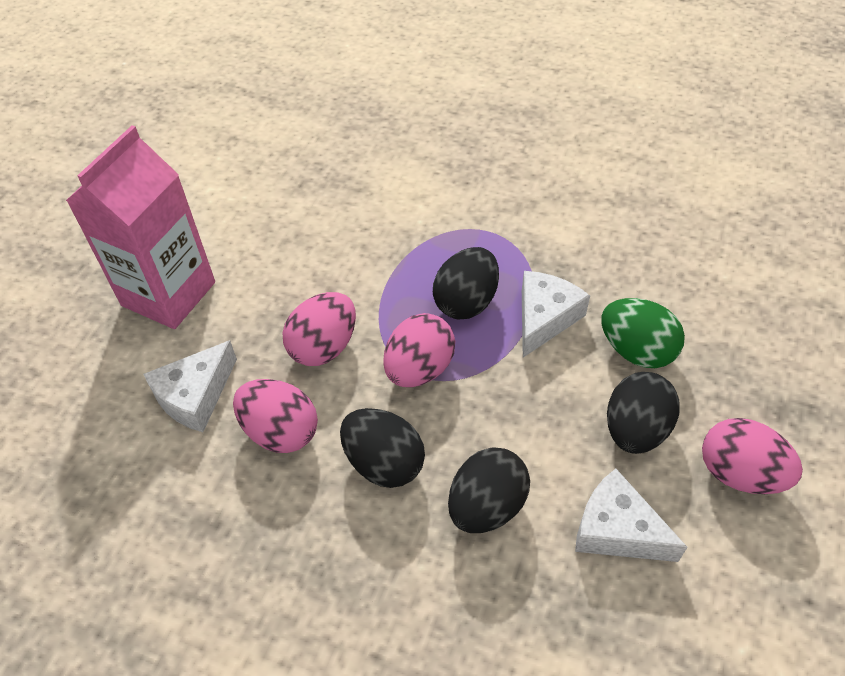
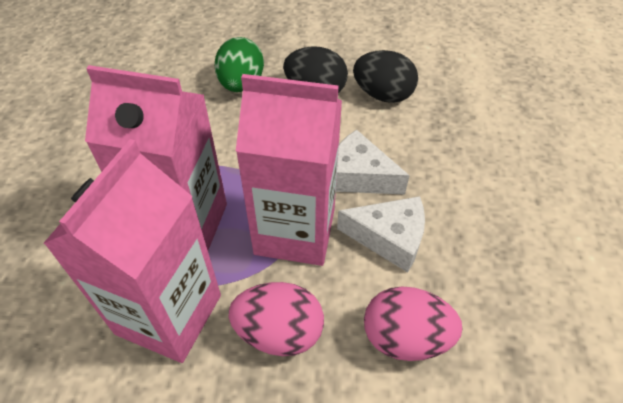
black egg: [340,408,425,488] [433,247,499,319] [448,447,530,533] [607,372,680,454] = 4 -> [283,46,348,93] [353,50,418,103] = 2
pink carton: [66,125,215,329] = 1 -> [43,139,221,363] [85,65,227,250] [236,74,342,266] = 3
pink egg: [233,379,318,453] [283,292,356,366] [383,313,455,387] [702,418,803,494] = 4 -> [229,282,324,356] [364,286,462,361] = 2
white cheese: [143,340,237,432] [522,271,590,357] [575,469,687,562] = 3 -> [336,130,410,195] [337,196,425,272] = 2

